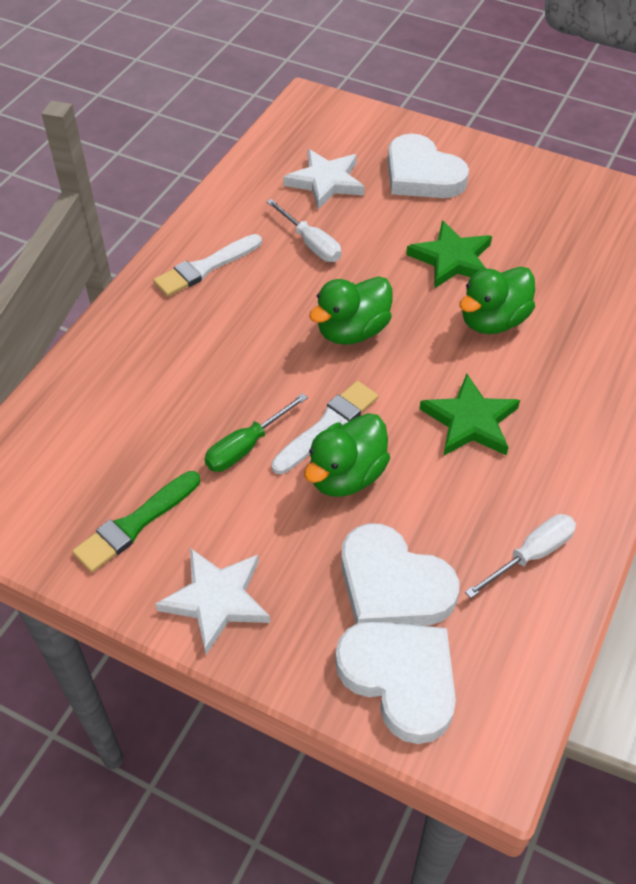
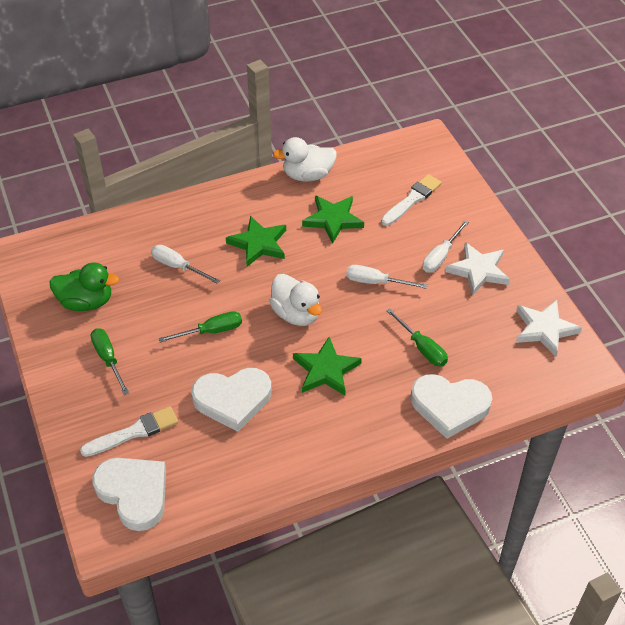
green brush: [72,471,200,573] = 1 -> none = 0
green duck: [304,413,390,497] [309,276,393,345] [459,267,535,334] = 3 -> [50,262,119,311] = 1
green screwdriver: [204,393,308,472] = 1 -> [91,329,129,395] [158,311,242,342] [386,308,448,367] = 3
green star: [406,220,492,288] [420,374,520,456] = 2 -> [226,216,286,267] [293,337,362,395] [302,195,364,243] = 3
white duck: none = 0 -> [269,274,322,326] [273,137,337,182] = 2
white screwdriver: [266,199,341,262] [465,514,576,598] = 2 -> [151,245,220,284] [346,265,428,289] [423,220,469,273] = 3

